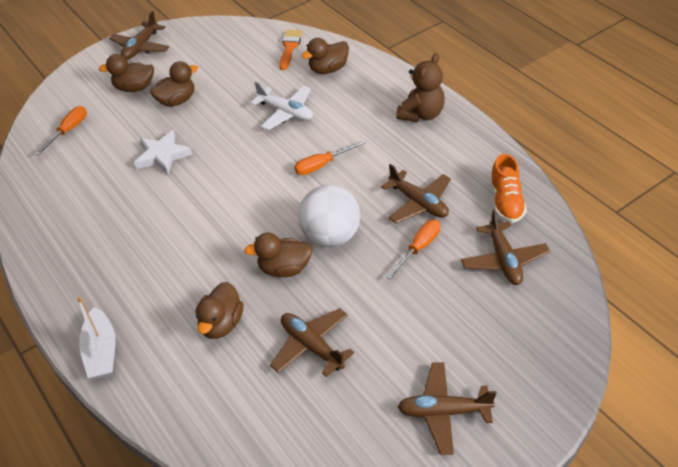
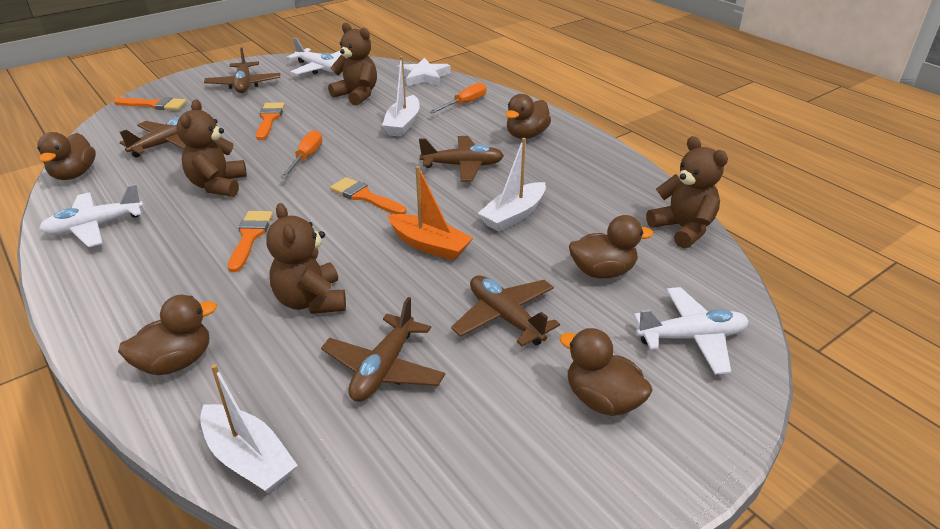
brown teddy bear: [396,53,445,122] = 1 -> [176,99,247,197] [266,203,346,314] [328,23,377,106] [646,136,728,248] = 4
orange boat: none = 0 -> [387,166,473,261] = 1
orange brush: [279,30,303,70] = 1 -> [114,97,187,110] [228,211,273,272] [256,103,285,140] [330,177,406,214] = 4
orange screwdriver: [35,106,87,155] [294,140,365,175] [386,220,440,279] = 3 -> [280,130,322,179] [429,83,486,113] = 2
orange shoe: [490,154,527,223] = 1 -> none = 0
white ball: [298,185,360,247] = 1 -> none = 0
white boat: [77,297,115,379] = 1 -> [200,364,298,493] [382,56,420,137] [478,138,546,232] = 3
white plane: [251,81,313,130] = 1 -> [39,184,143,247] [287,38,341,75] [634,287,748,375] = 3

